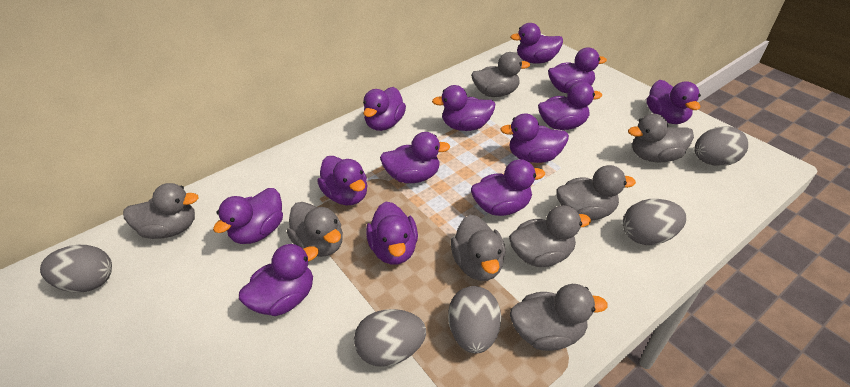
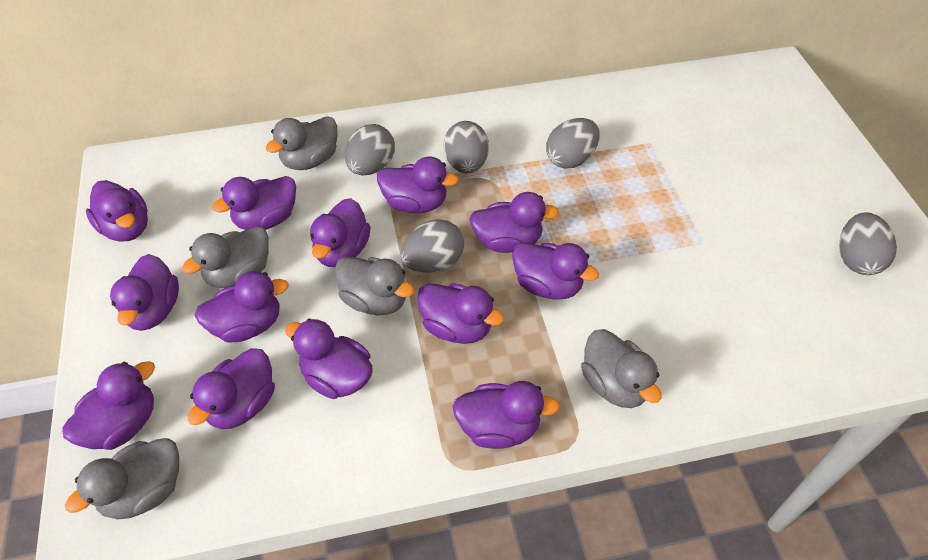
grey duck: [123,183,199,239] [287,202,343,257] [451,215,506,281] [471,52,530,97] [509,205,591,267] [510,284,608,351] [556,165,636,221] [628,114,694,162] = 8 -> [65,438,179,519] [182,226,269,288] [266,116,338,170] [335,256,415,315] [581,329,661,408] = 5

